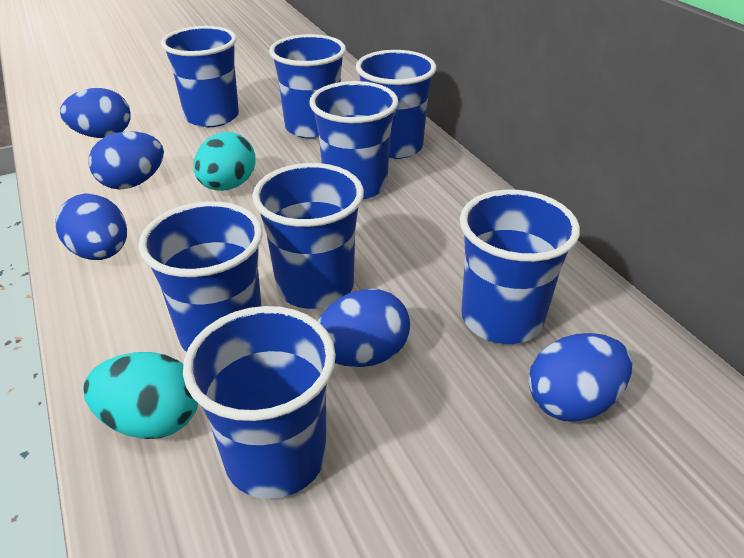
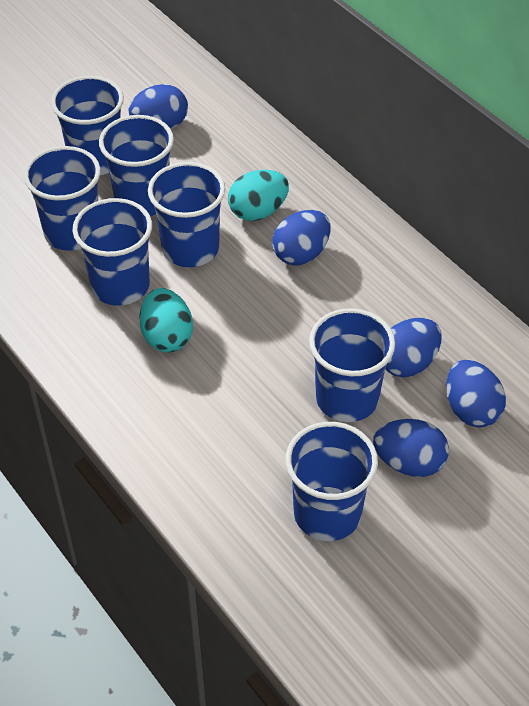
blue cup: [138,201,263,352] [161,26,239,127] [183,306,336,499] [252,163,364,309] [269,34,346,139] [310,81,398,200] [356,50,436,159] [460,190,580,344] = 8 -> [24,146,101,251] [51,76,124,175] [73,198,152,306] [99,115,174,216] [148,162,225,267] [285,422,378,541] [309,308,395,422] = 7

